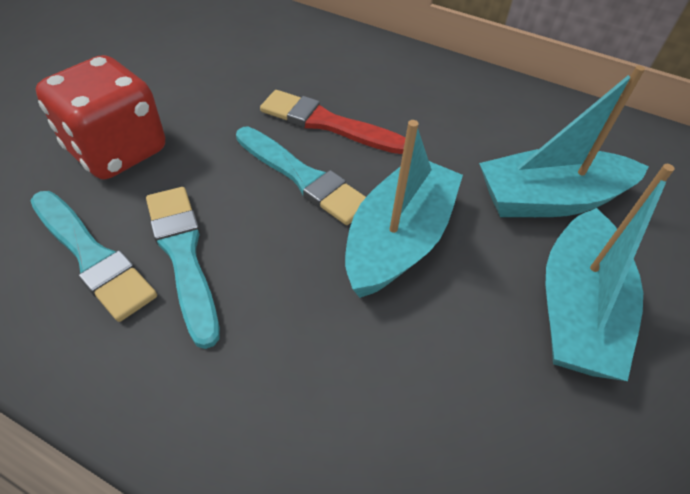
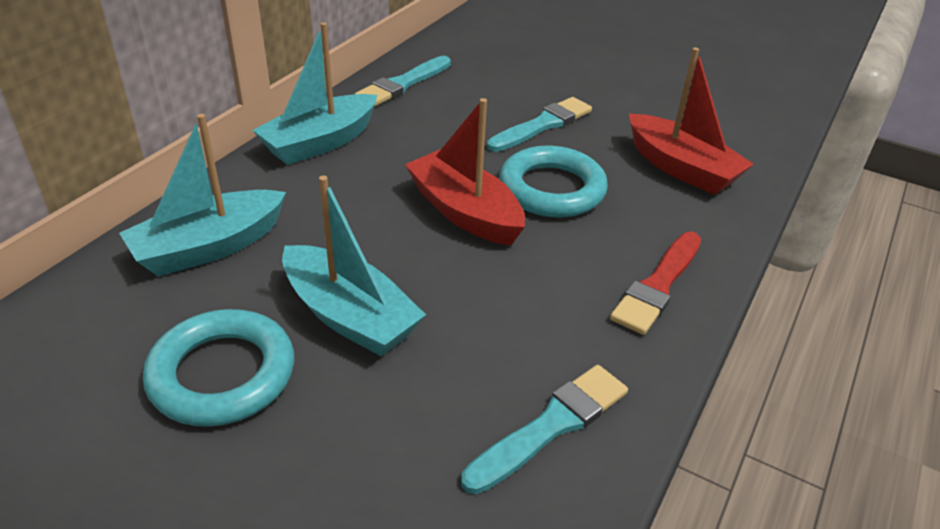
red boat: none = 0 -> [405,98,525,245] [629,48,754,195] = 2
red dice: [36,55,165,179] = 1 -> none = 0
turquoise ring: none = 0 -> [143,309,294,427] [499,145,608,218] = 2

